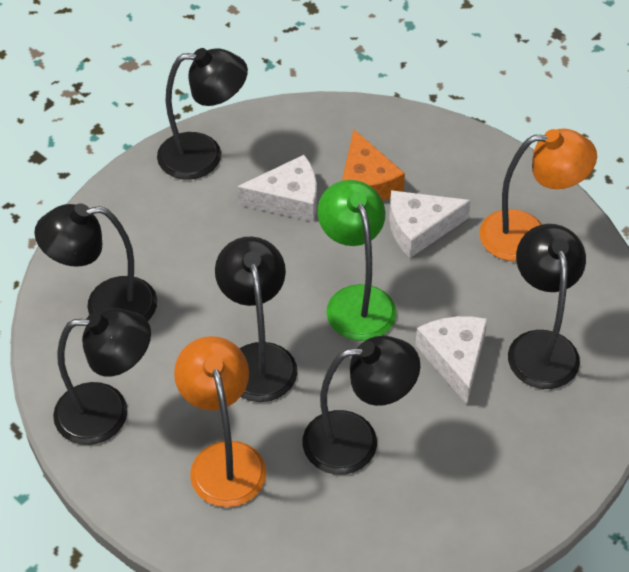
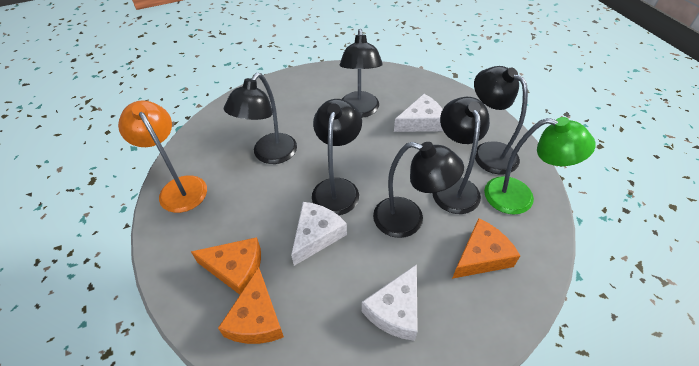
orange cheese: [342,130,405,201] = 1 -> [191,237,261,295] [218,267,284,344] [452,218,520,279] = 3
orange lamp: [174,336,266,507] [479,129,597,261] = 2 -> [118,100,207,213] = 1

